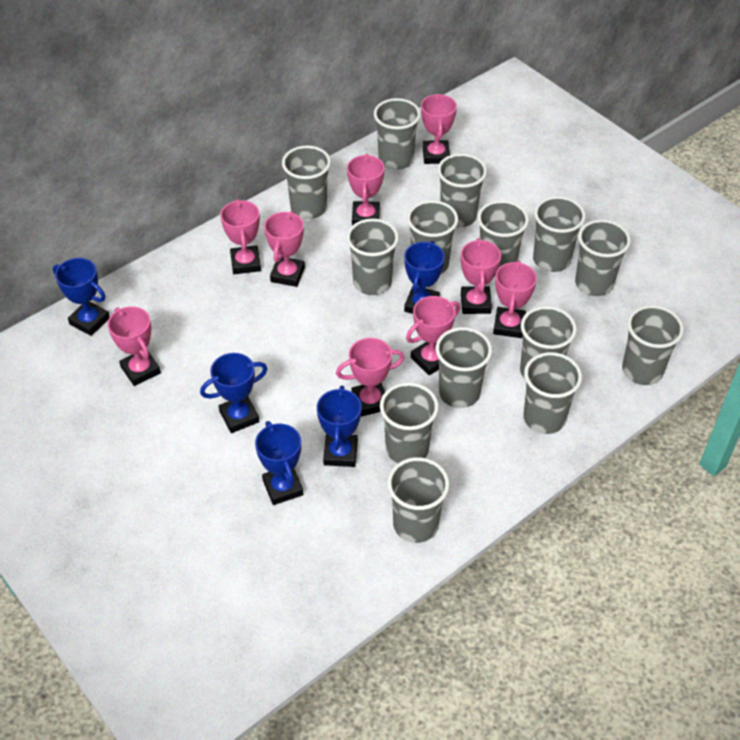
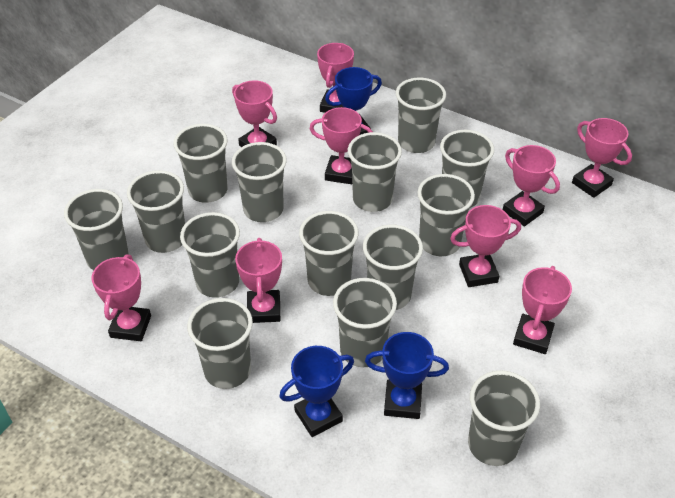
blue trophy: [53,258,110,336] [200,353,268,433] [255,421,304,505] [317,385,362,467] [404,241,445,314] = 5 -> [279,346,354,437] [325,67,382,135] [365,332,449,419] = 3

